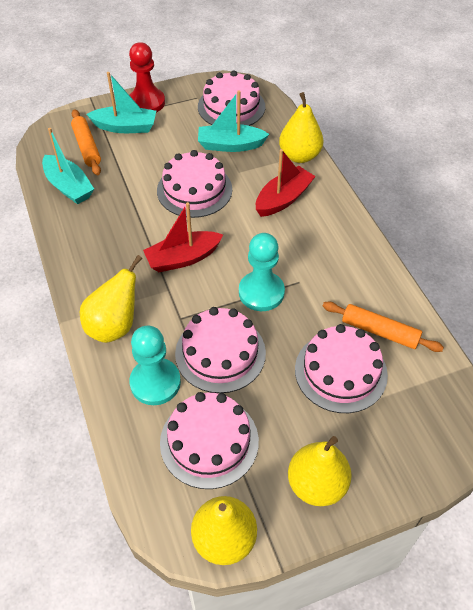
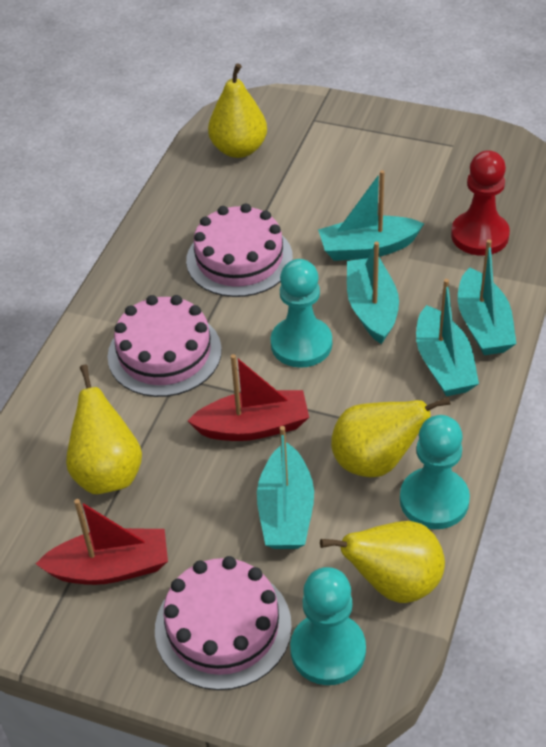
orange rolling pin: [71,109,101,175] [323,301,444,352] = 2 -> none = 0
pink cake: [157,150,232,218] [160,392,259,489] [175,307,266,393] [198,70,265,126] [295,324,388,413] = 5 -> [108,295,222,397] [155,556,292,690] [186,203,293,297] = 3
turquoise boat: [42,128,94,204] [87,72,156,133] [198,90,269,152] = 3 -> [257,426,314,549] [318,170,424,261] [347,242,399,344] [416,279,479,396] [458,240,516,355] = 5
turquoise pawn: [129,326,181,405] [239,233,285,311] = 2 -> [271,259,332,368] [290,567,366,685] [400,415,470,529] = 3

